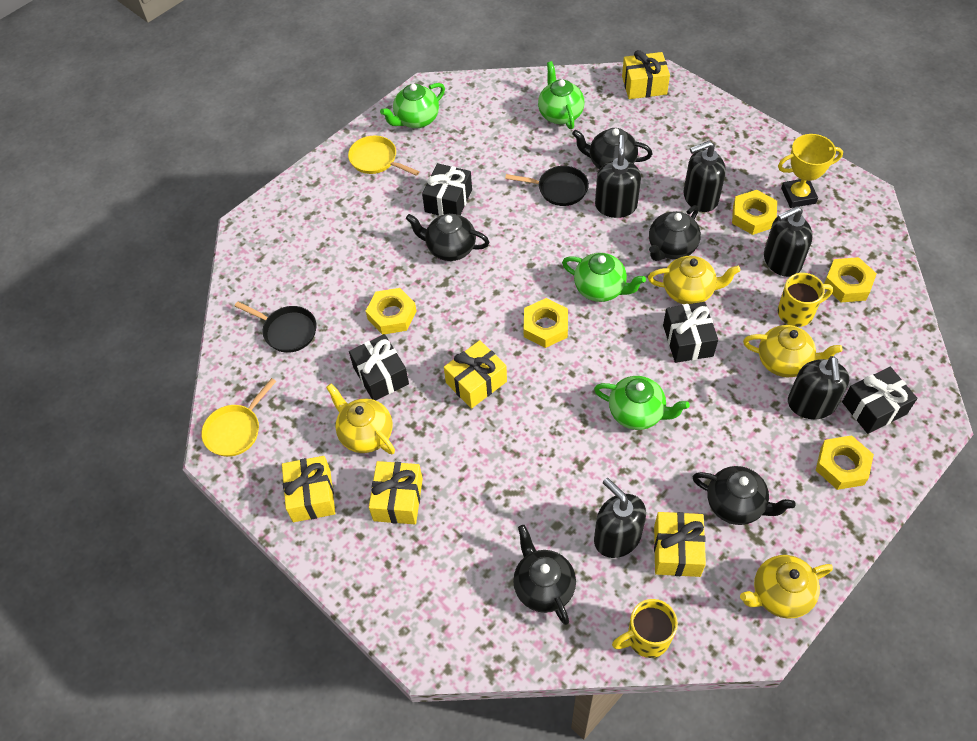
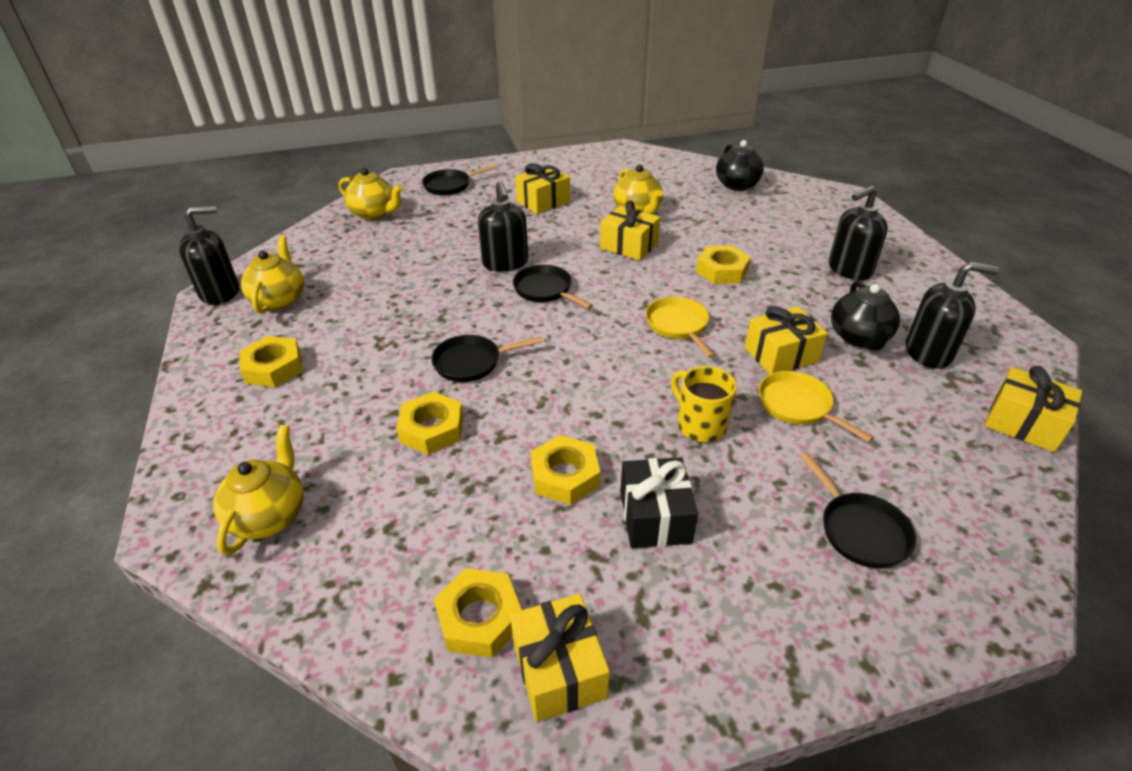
black gift: [349,334,409,400] [422,163,472,216] [663,302,718,363] [842,367,917,434] = 4 -> [620,457,698,548] = 1
black pan: [235,302,317,353] [505,166,589,206] = 2 -> [422,164,498,195] [431,335,543,382] [513,265,593,309] [800,452,916,568] = 4
black soap dispenser: [594,478,646,558] [595,135,641,218] [683,141,726,212] [764,206,813,277] [788,356,849,419] = 5 -> [179,206,239,305] [478,181,528,272] [828,186,888,280] [906,262,999,369] = 4
black teapot: [406,214,489,261] [513,525,576,625] [572,128,652,169] [649,205,701,261] [693,466,795,525] = 5 -> [716,140,764,191] [831,280,900,350] = 2
green teapot: [380,83,445,128] [538,61,584,129] [562,253,646,302] [594,376,690,430] = 4 -> none = 0
yellow mug: [612,599,678,658] [778,273,833,327] = 2 -> [671,366,737,442] = 1
yellow trophy: [778,134,843,208] = 1 -> none = 0

